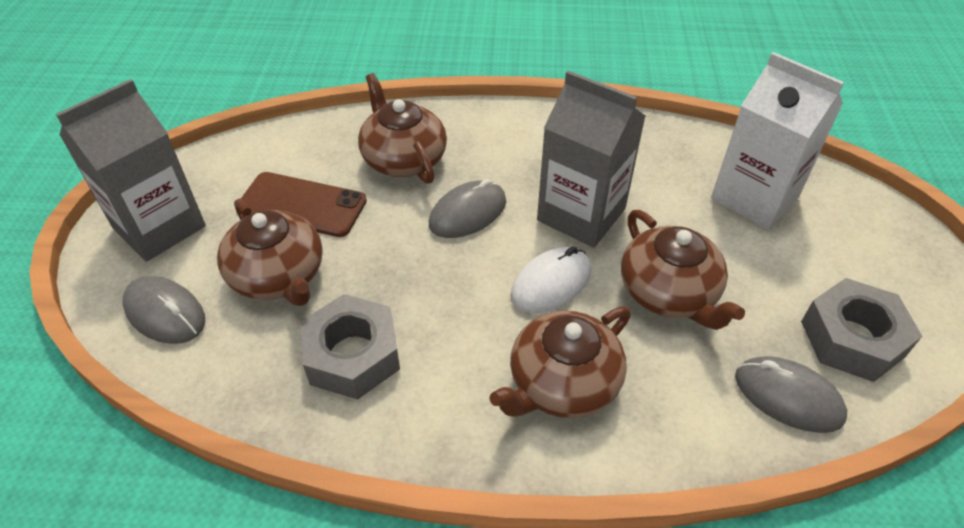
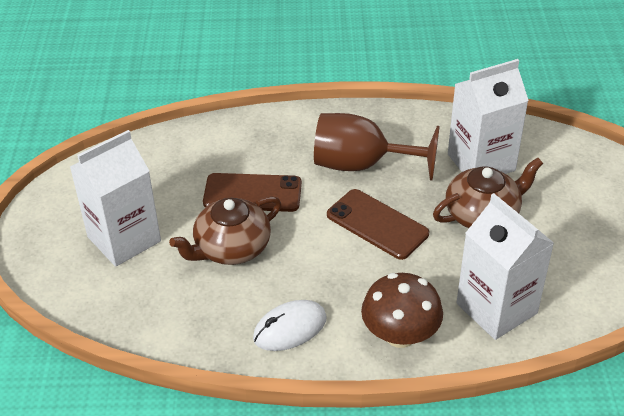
brown goblet: none = 0 -> [314,113,440,181] = 1
brown mushroom: none = 0 -> [361,273,443,348] = 1
brown phone: [241,172,367,237] = 1 -> [203,173,302,212] [327,189,429,260] = 2
brown teapot: [217,199,323,306] [358,73,447,184] [489,306,631,418] [621,210,745,330] = 4 -> [169,196,281,265] [433,158,543,228] = 2
grey carton: [56,79,206,262] [537,71,646,248] = 2 -> none = 0
grey mouse: [122,276,205,344] [429,179,506,238] [735,356,847,433] = 3 -> none = 0
grey nut: [300,294,400,400] [801,278,922,382] = 2 -> none = 0
white carton: [711,52,844,230] = 1 -> [70,130,161,267] [448,59,529,174] [456,193,554,340] = 3

